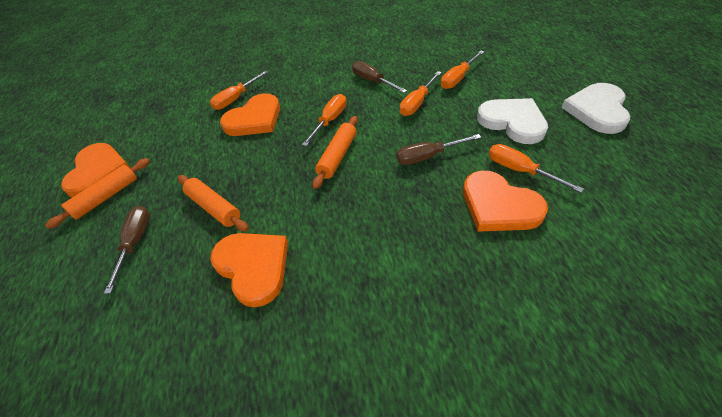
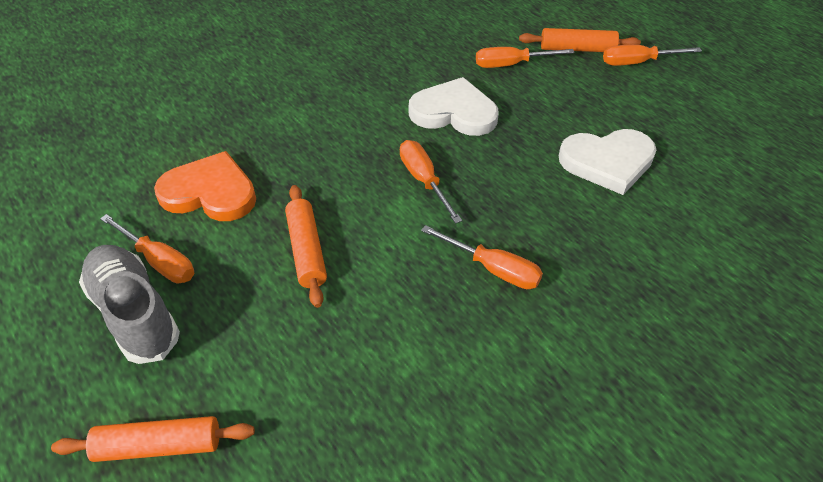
brown screwdriver: [104,206,150,294] [352,61,407,93] [396,134,481,165] = 3 -> none = 0
grey shoe: none = 0 -> [79,245,180,364] = 1
orange heart: [61,143,130,197] [210,233,288,307] [220,93,280,136] [463,171,548,232] = 4 -> [154,151,256,221] = 1

